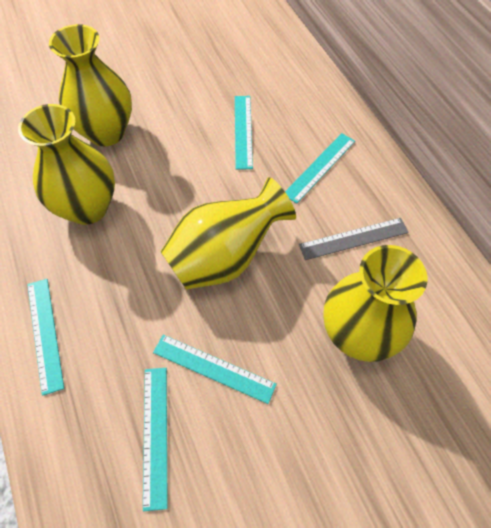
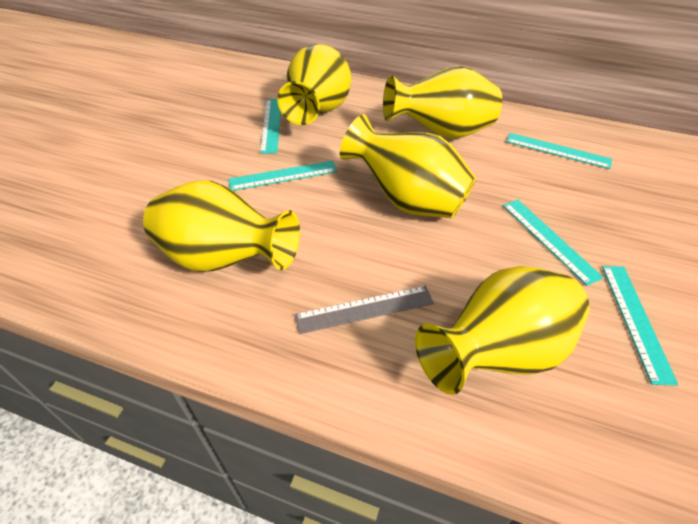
yellow vase: [18,104,115,225] [49,24,132,146] [160,177,296,290] [323,245,427,362] = 4 -> [143,180,300,272] [277,44,351,125] [340,114,476,218] [383,66,502,139] [415,266,590,395] = 5

